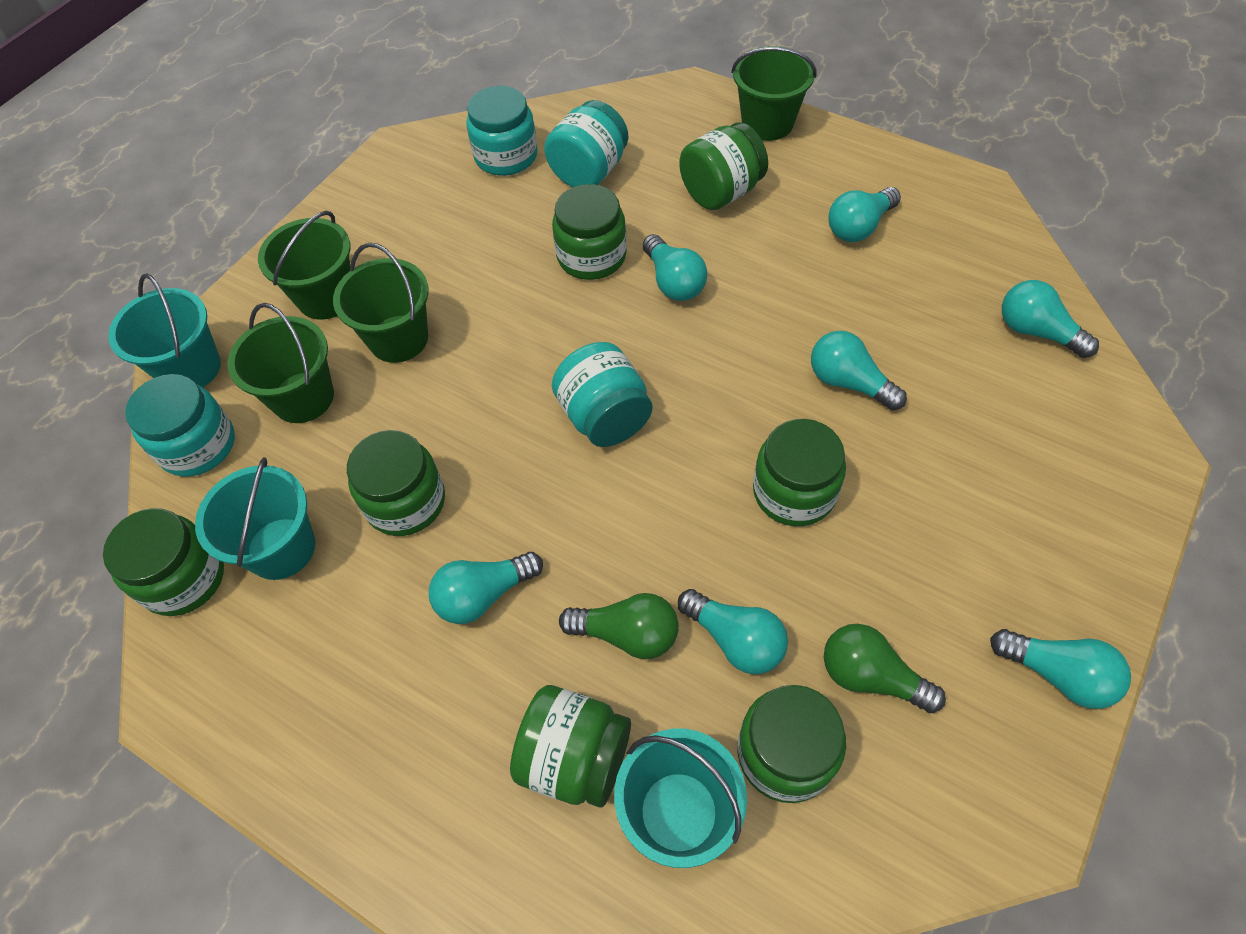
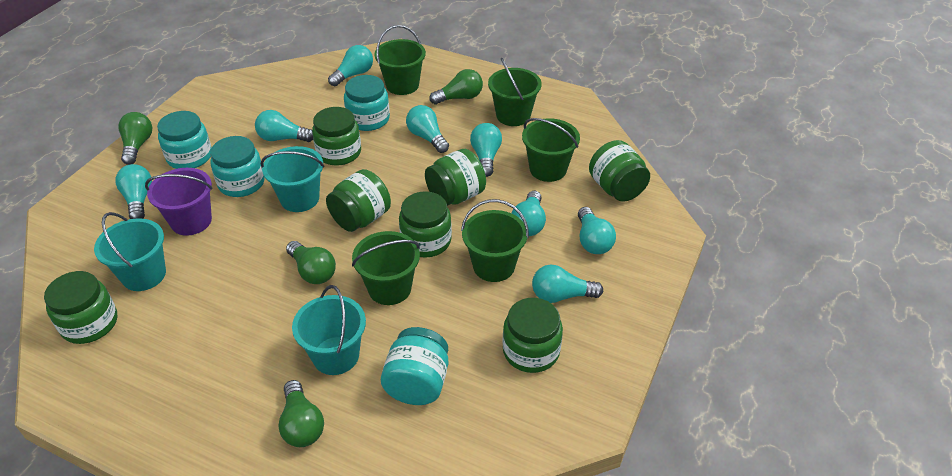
green bucket: [227,303,334,423] [258,211,351,320] [333,243,429,363] [731,46,816,141] = 4 -> [352,231,420,305] [374,25,426,95] [461,199,529,282] [488,58,542,126] [522,118,580,182] = 5
green light bulb: [559,593,679,659] [824,624,946,713] = 2 -> [118,112,152,165] [278,380,324,447] [286,241,336,284] [429,69,483,104] = 4
purple bucket: none = 0 -> [145,168,212,236] = 1
turquoise light bulb: [429,552,543,624] [643,234,707,301] [678,589,788,674] [811,331,907,410] [828,187,901,242] [990,629,1131,709] [1002,280,1099,358] = 7 -> [115,164,152,219] [255,110,313,142] [328,45,373,86] [406,105,449,153] [470,123,502,177] [512,191,546,236] [532,265,603,303] [578,207,616,254] = 8

